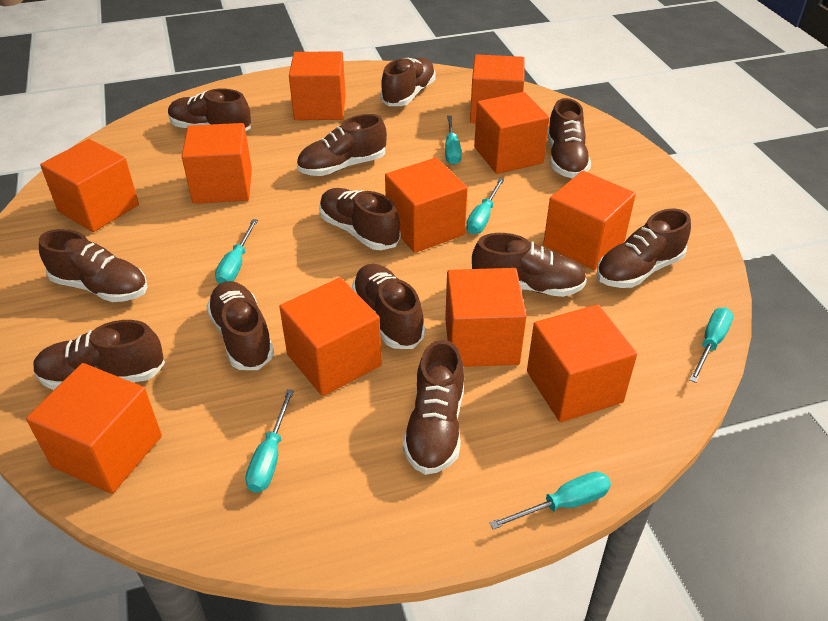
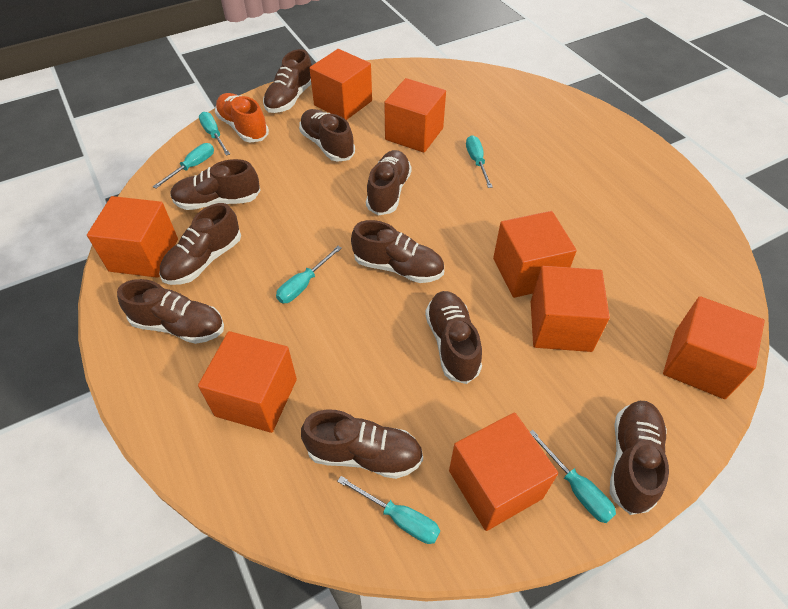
brown shoe: [33,320,165,390] [39,229,147,302] [168,88,251,131] [206,281,274,370] [297,114,387,176] [319,188,401,250] [352,264,425,349] [380,58,436,106] [403,340,464,475] [472,233,587,297] [547,98,591,178] [596,209,691,288] = 12 -> [117,279,224,344] [159,203,241,285] [170,159,261,210] [263,49,312,113] [299,109,355,162] [301,409,423,479] [351,220,444,283] [366,150,412,215] [425,291,482,384] [610,401,669,515] = 10
orange cube: [26,363,162,494] [40,139,139,232] [182,123,252,204] [279,278,382,396] [289,51,346,120] [385,158,468,253] [445,268,527,367] [470,54,525,123] [474,92,549,174] [527,304,637,422] [543,171,636,270] = 11 -> [87,196,178,278] [198,331,297,433] [309,49,372,120] [384,78,446,153] [449,413,558,531] [493,211,577,298] [531,266,610,352] [663,296,765,399] = 8
orange shoe: none = 0 -> [215,93,269,143] = 1

